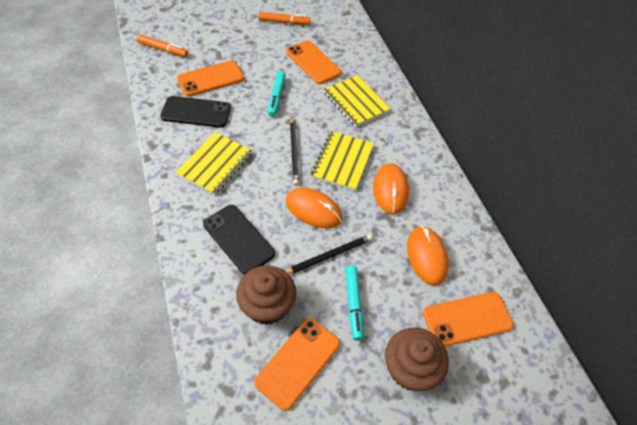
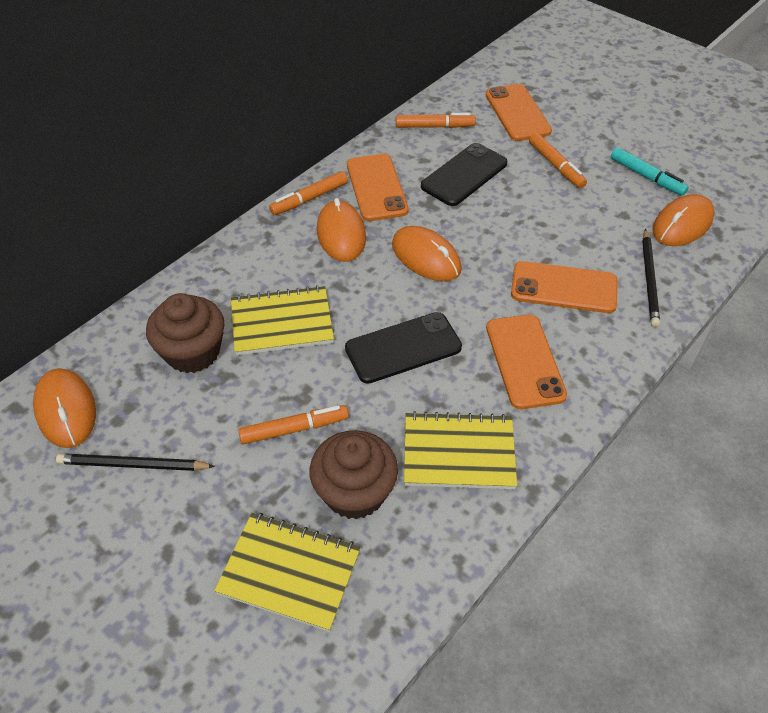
orange marker: [137,34,188,57] [258,12,310,25] = 2 -> [238,405,349,444] [269,171,348,215] [396,113,476,128] [529,133,587,188] = 4
orange mouse: [286,188,342,228] [373,163,409,214] [407,226,449,285] = 3 -> [33,368,96,448] [317,198,366,262] [392,226,462,281] [652,194,715,246] = 4
turquoise marker: [268,71,286,117] [346,265,363,341] = 2 -> [611,147,689,196] = 1

